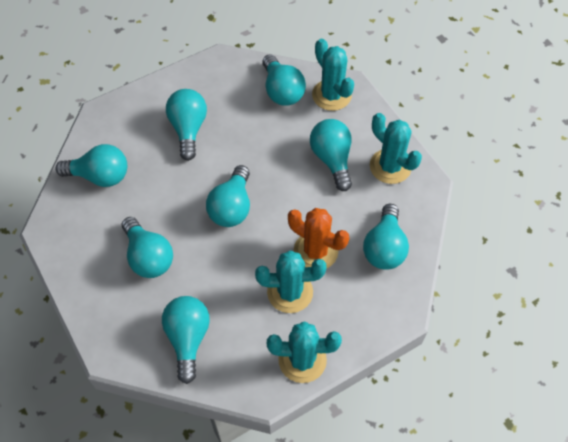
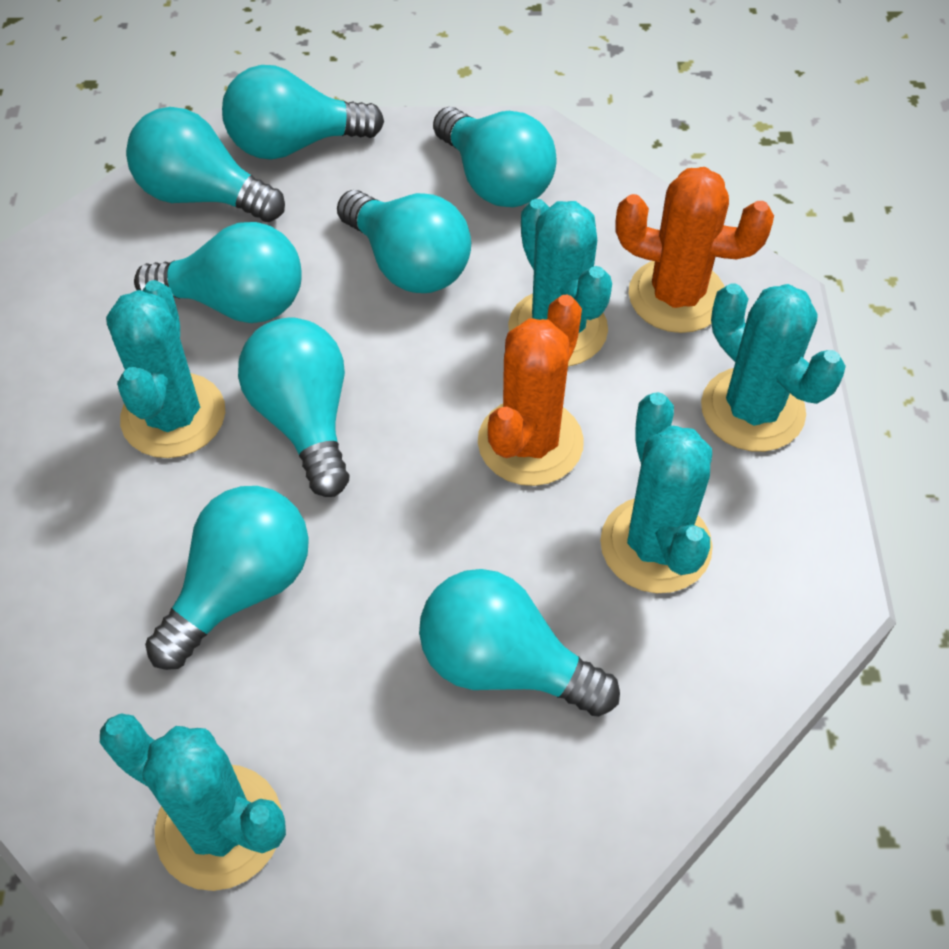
orange cactus: [288,208,349,269] = 1 -> [478,295,584,486] [616,167,774,333] = 2
turquoise cactus: [255,250,327,313] [267,321,342,383] [312,39,354,111] [370,113,422,184] = 4 -> [100,714,286,891] [106,280,225,458] [508,199,612,367] [600,392,713,593] [701,283,846,452] = 5

